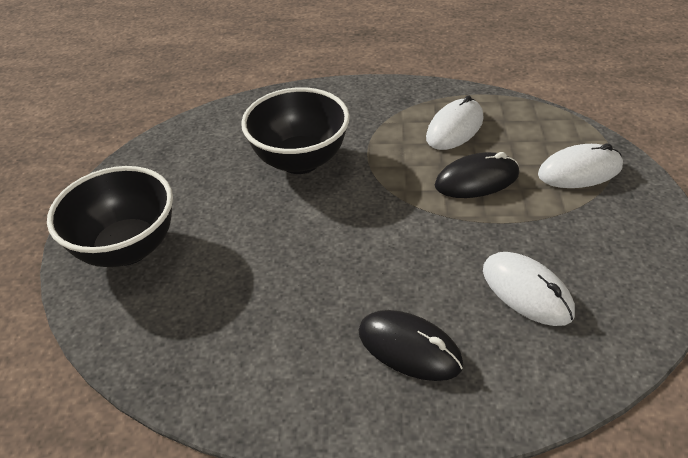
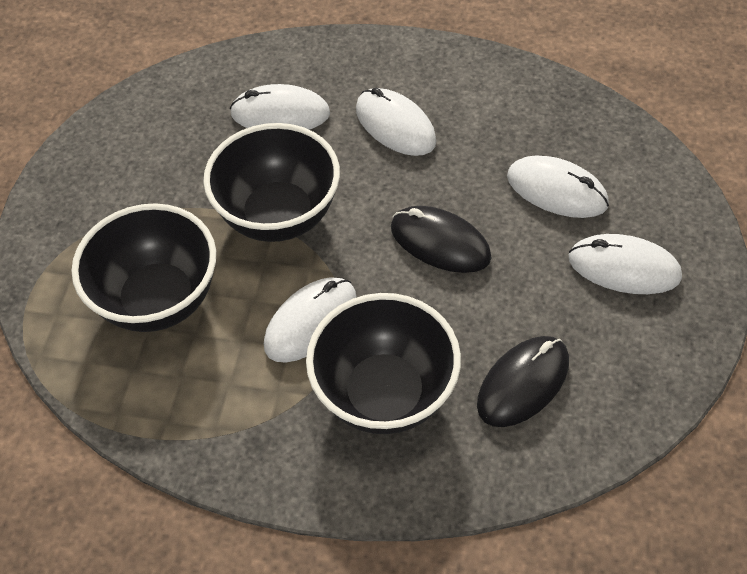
black bowl: [47,166,173,267] [241,87,350,174] = 2 -> [71,203,216,332] [203,123,340,242] [306,293,461,434] = 3
white mouse: [426,96,484,150] [483,252,575,326] [538,144,623,188] = 3 -> [230,84,330,130] [264,277,357,363] [356,88,437,156] [507,156,609,218] [569,234,682,294] = 5

